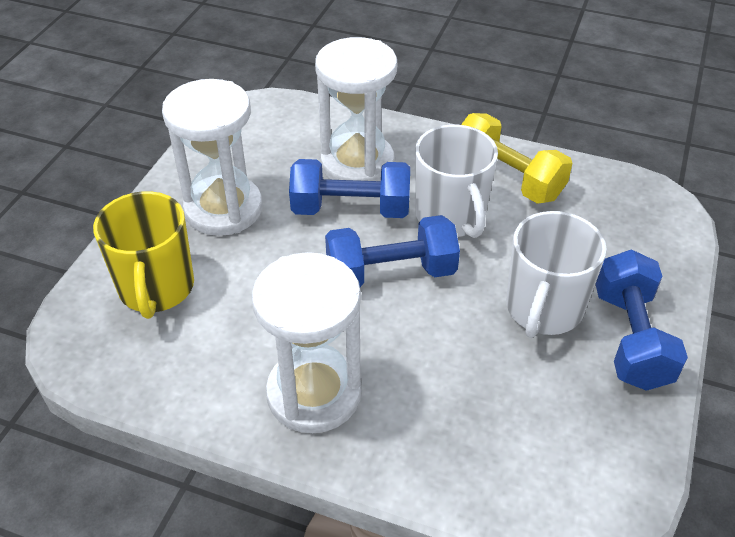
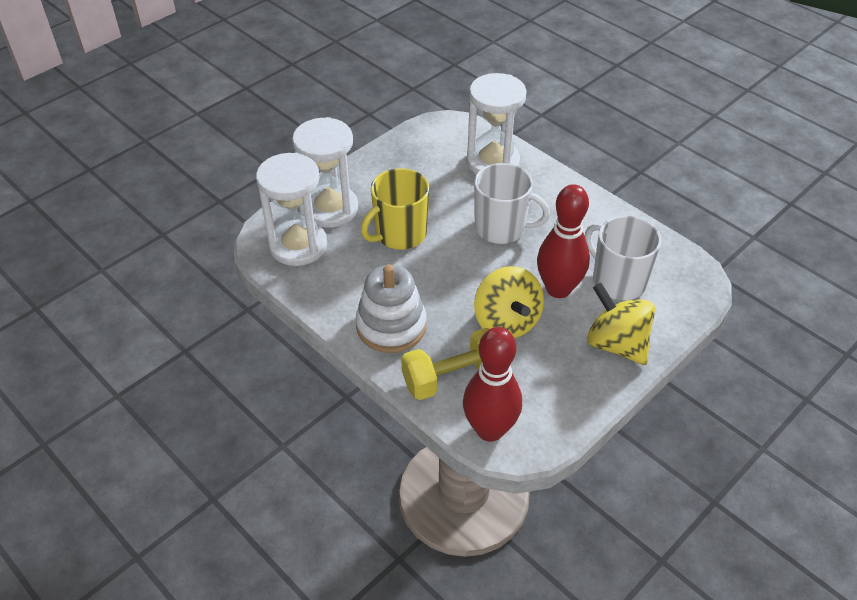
blue dumbbell: [289,159,410,218] [325,215,460,287] [596,250,688,391] = 3 -> none = 0
red bowling pin: none = 0 -> [463,327,522,442] [537,184,590,298] = 2
white stacking toy: none = 0 -> [356,264,426,353] = 1
yellow spinning top: none = 0 -> [474,266,544,338] [587,283,655,365] = 2

